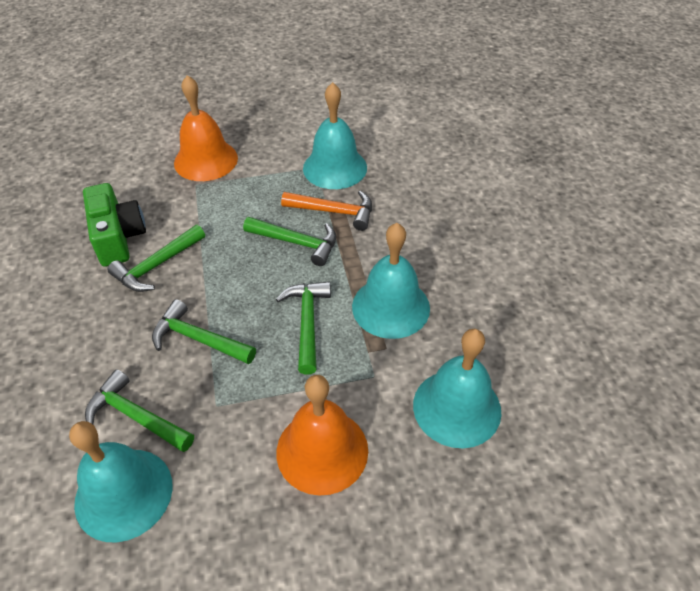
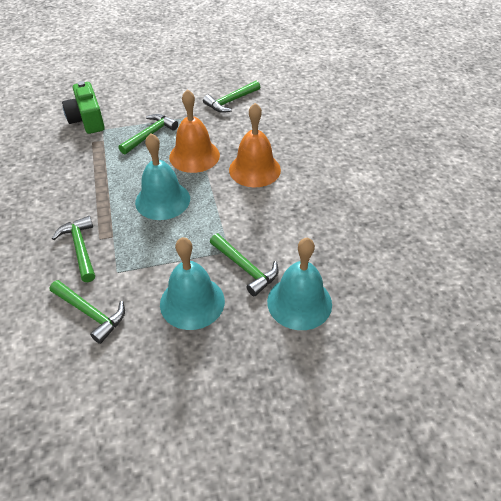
orange hammer: [281,191,372,231] = 1 -> none = 0
turquoise bell: [69,421,173,542] [303,82,367,189] [352,223,430,339] [413,329,502,448] = 4 -> [135,133,190,220] [160,237,225,330] [267,238,332,330] = 3

